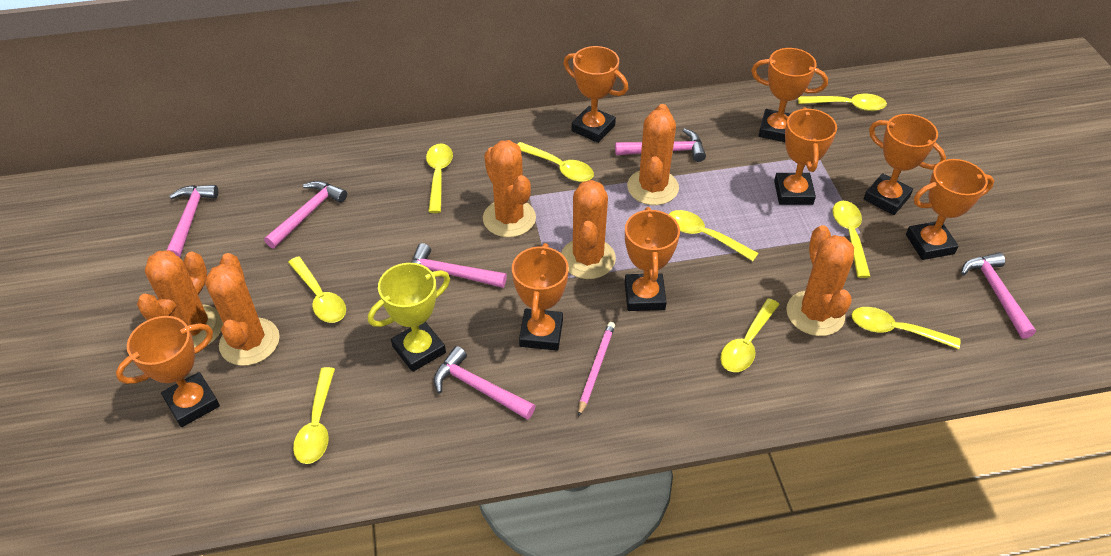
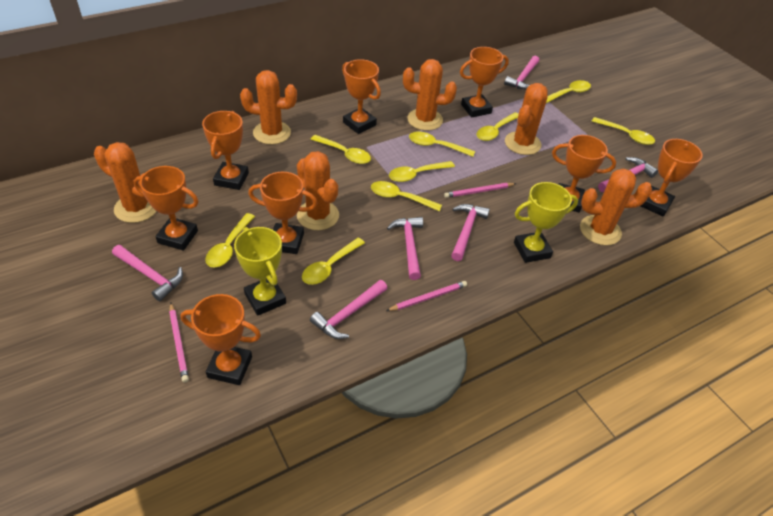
pink pencil: [578,322,615,417] = 1 -> [169,303,189,383] [386,281,467,311] [444,183,516,198] = 3
yellow trophy: [368,263,450,372] = 1 -> [234,227,286,316] [514,182,578,263] = 2

